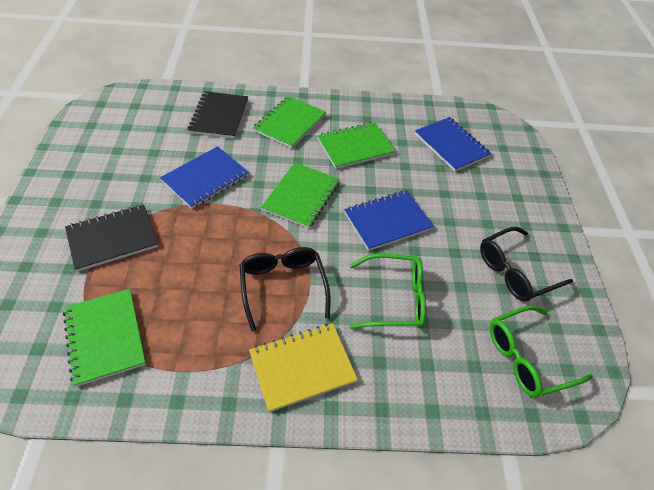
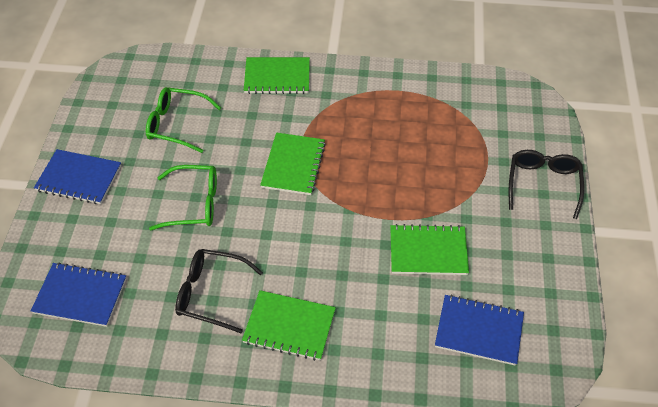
black notebook: [65,204,158,272] [188,91,248,139] = 2 -> none = 0
yellow notebook: [249,323,358,412] = 1 -> none = 0

